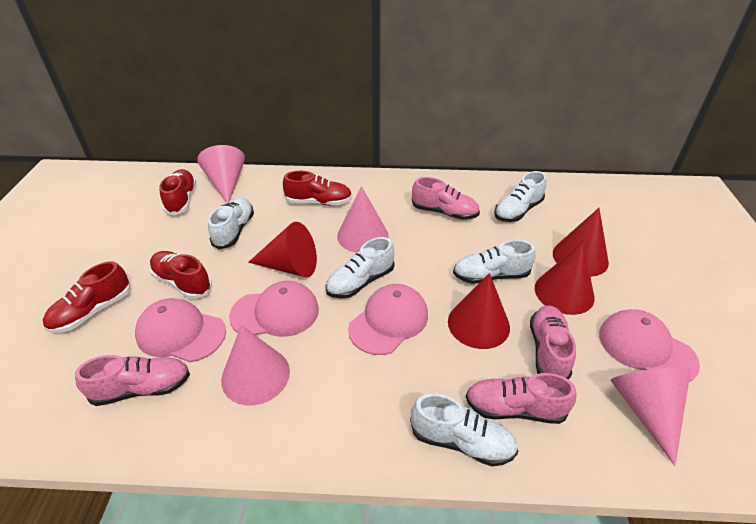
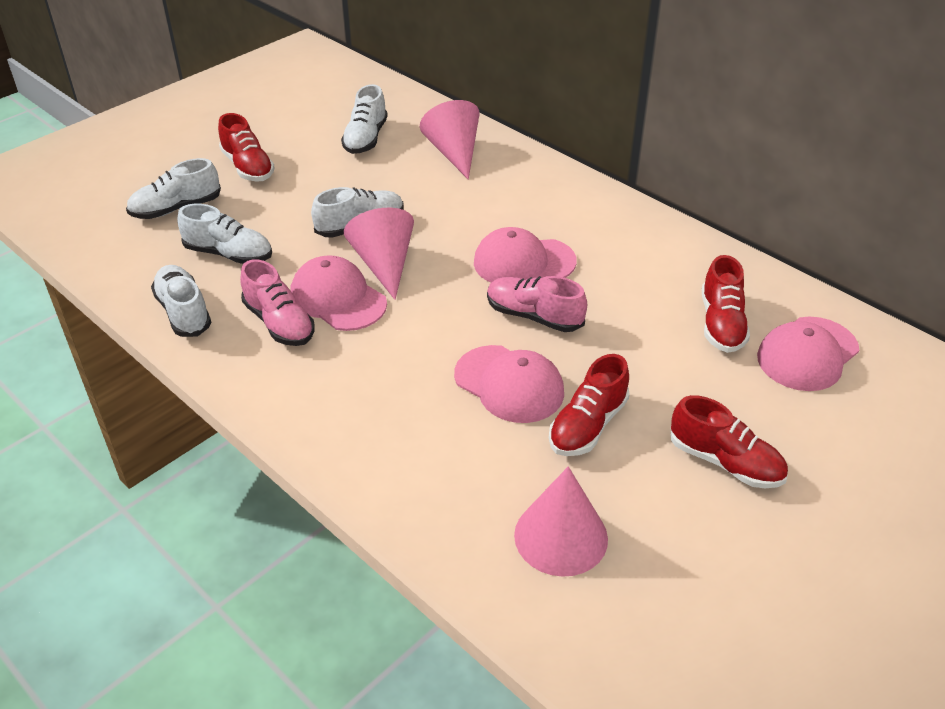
pink cone: [197,145,245,203] [221,325,290,406] [337,186,389,253] [611,367,691,466] = 4 -> [344,208,414,300] [420,100,480,179] [514,466,608,577] = 3
pink shoe: [75,355,190,406] [412,177,480,220] [466,373,576,424] [530,305,576,380] = 4 -> [240,259,314,346] [487,276,587,332] = 2
red cone: [248,222,317,278] [448,273,510,349] [535,242,595,315] [553,208,609,277] = 4 -> none = 0

